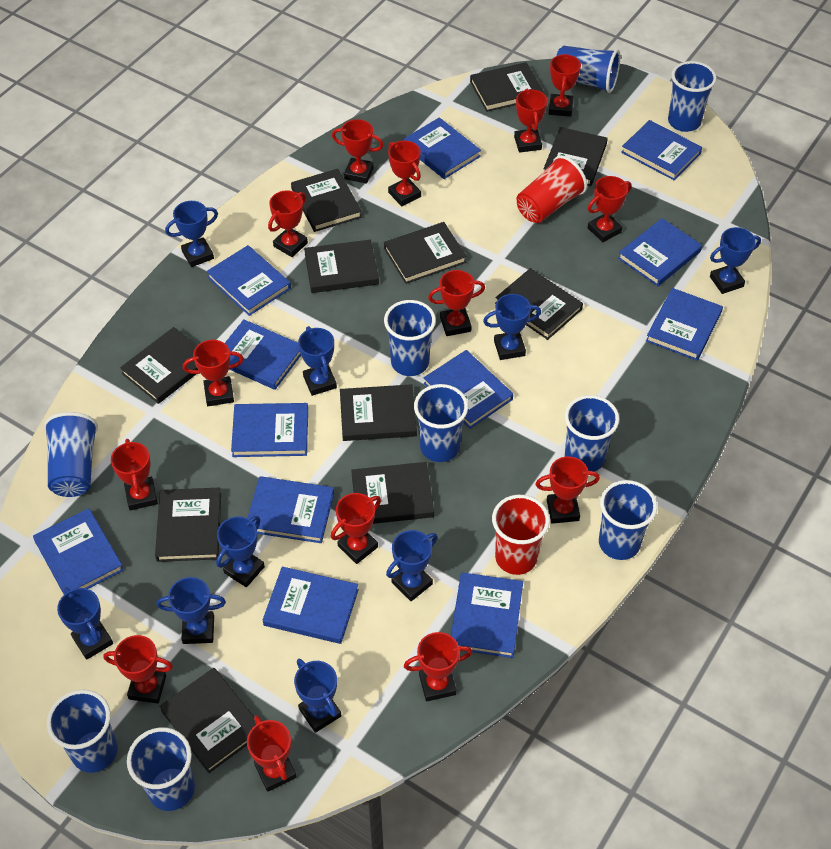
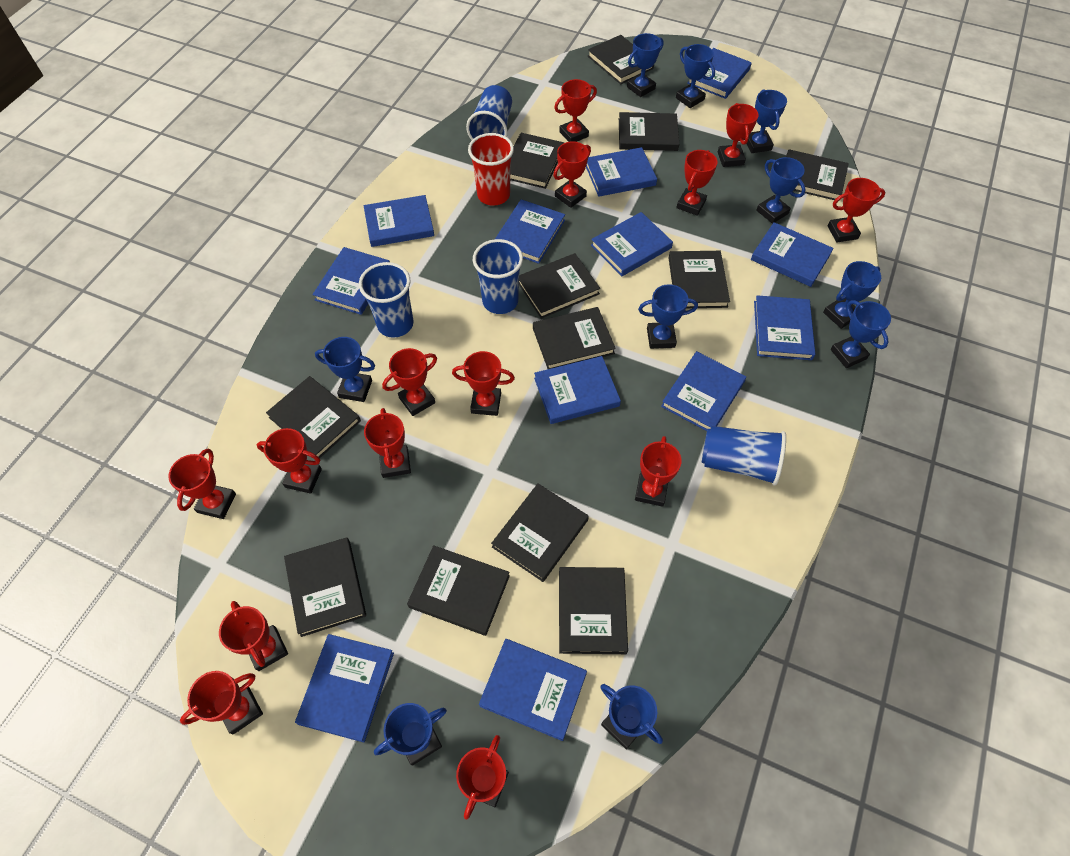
black book: [120,327,198,404] [155,488,221,562] [159,668,256,773] [291,169,362,232] [304,240,379,293] [340,384,417,441] [351,462,434,524] [384,222,467,284] [470,62,544,112] [495,268,583,340] [544,127,608,186] = 11 -> [266,376,361,458] [284,537,366,637] [407,545,510,636] [491,483,589,582] [510,133,564,189] [519,253,600,319] [533,307,616,369] [559,567,628,654] [588,35,654,84] [619,112,679,151] [669,251,730,308] [786,149,849,200] = 12
blue cup: [44,412,98,497] [47,690,118,773] [127,727,195,811] [384,300,436,376] [414,384,468,462] [556,46,620,93] [564,395,619,472] [599,480,657,560] [668,61,717,132] = 9 -> [359,262,414,338] [466,85,512,140] [473,239,523,314] [701,426,786,485] = 4
blue trophy: [57,587,113,660] [156,577,226,644] [165,201,218,267] [216,516,265,587] [294,659,342,733] [298,326,337,396] [386,530,437,601] [483,294,541,360] [710,227,761,294] = 9 -> [315,337,375,402] [374,703,447,766] [600,684,663,749] [627,33,664,97] [638,284,698,349] [676,44,715,108] [744,89,787,153] [756,157,806,224] [823,261,881,329] [831,300,891,368] = 10
red cup: [492,495,550,575] [517,155,587,223] = 2 -> [468,133,514,206] = 1

